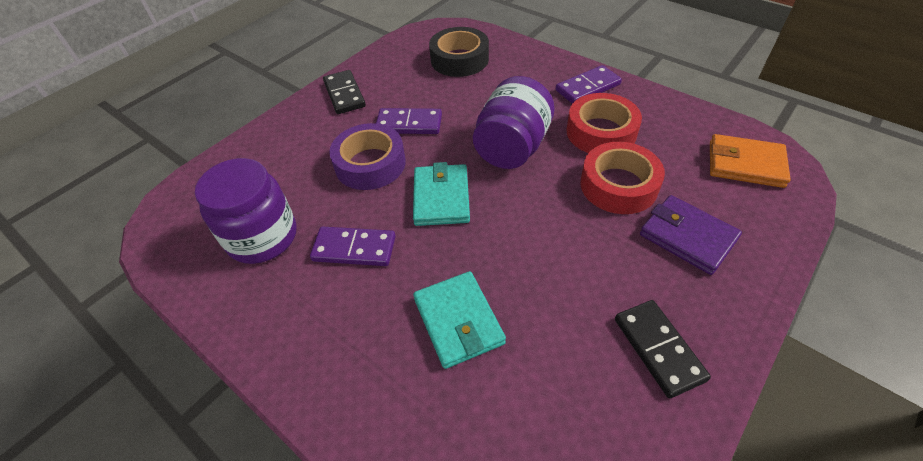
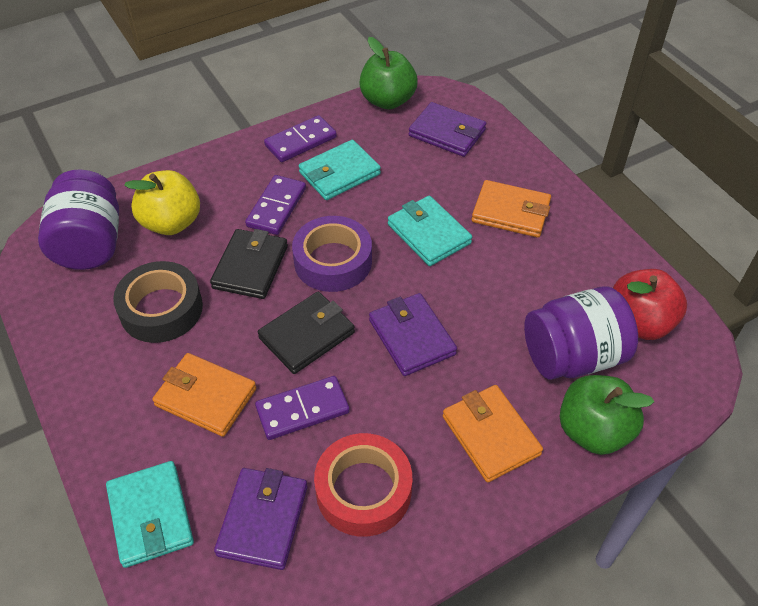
black domino: [323,70,366,114] [615,300,711,398] = 2 -> none = 0
black wallet: none = 0 -> [210,229,288,299] [258,292,355,374] = 2
green apple: none = 0 -> [359,37,418,109] [560,375,654,455] = 2
orange wallet: [710,134,791,188] = 1 -> [152,353,256,437] [443,385,543,482] [472,180,551,238] = 3
purple wallet: [640,195,742,275] = 1 -> [214,468,307,570] [369,293,457,376] [409,102,486,157] = 3
red apple: none = 0 -> [613,269,687,340] = 1
red tape: [567,93,642,153] [580,142,665,214] = 2 -> [314,433,412,537] = 1
turquoise wallet: [413,162,470,226] [413,271,506,369] = 2 -> [106,461,194,568] [299,140,381,200] [388,196,472,266] = 3
yellow apple: none = 0 -> [124,170,200,235] = 1

